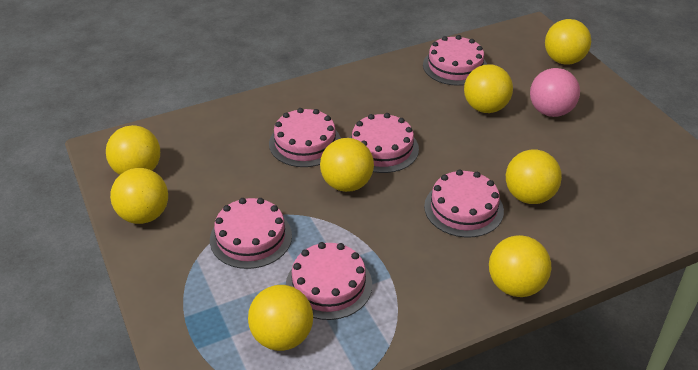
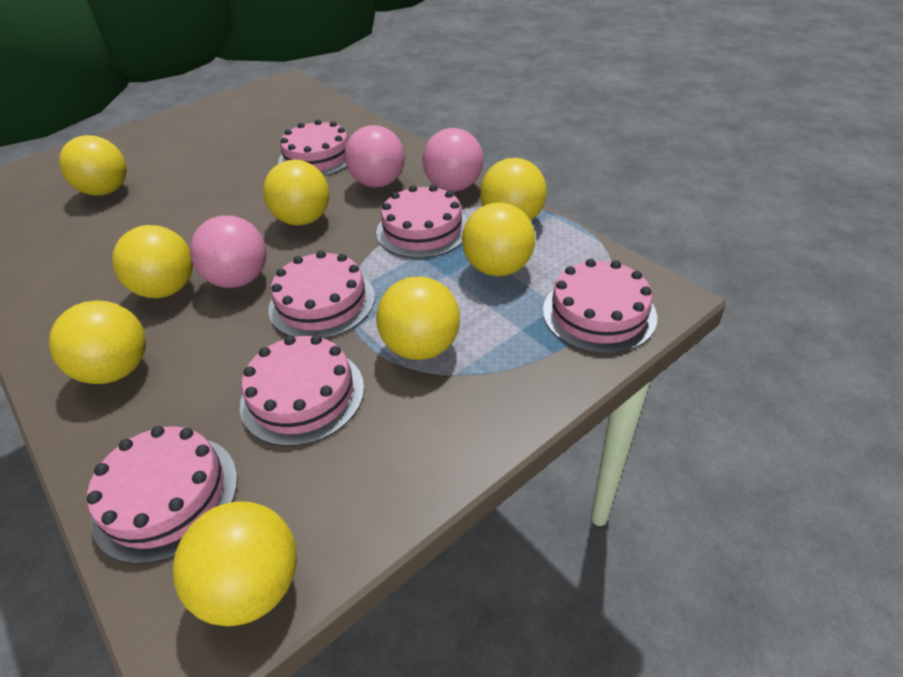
pink ball: [530,68,580,117] = 1 -> [190,215,266,288] [345,125,405,187] [422,128,483,191] = 3

